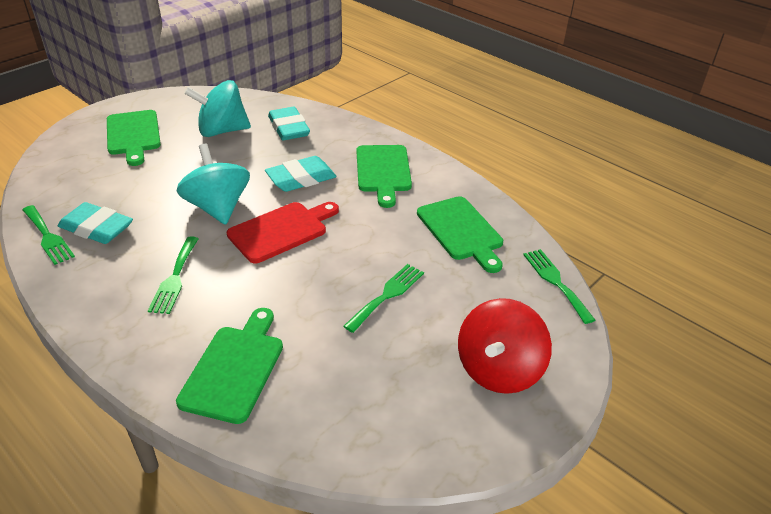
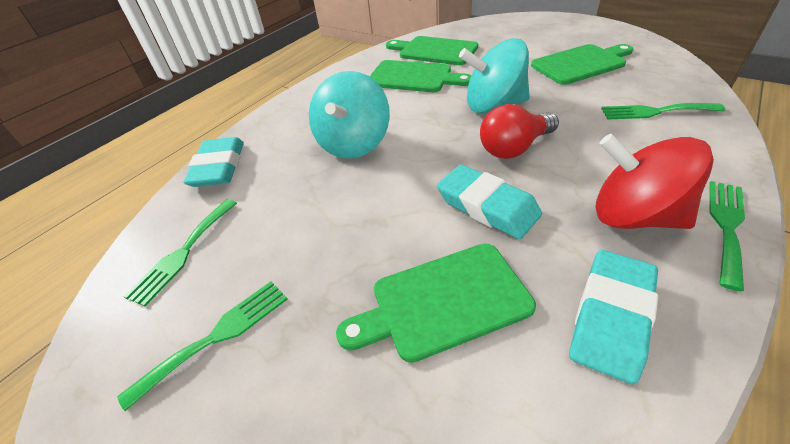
red cutting board: [227,202,339,263] = 1 -> none = 0
red light bulb: none = 0 -> [480,104,559,159] = 1

